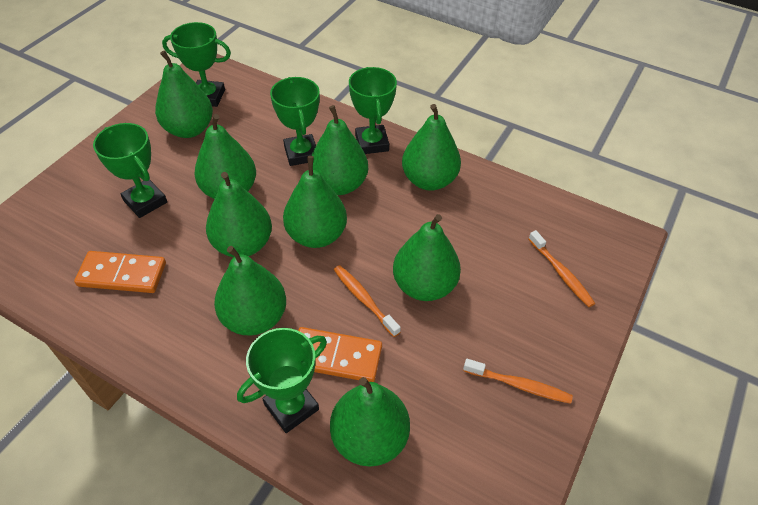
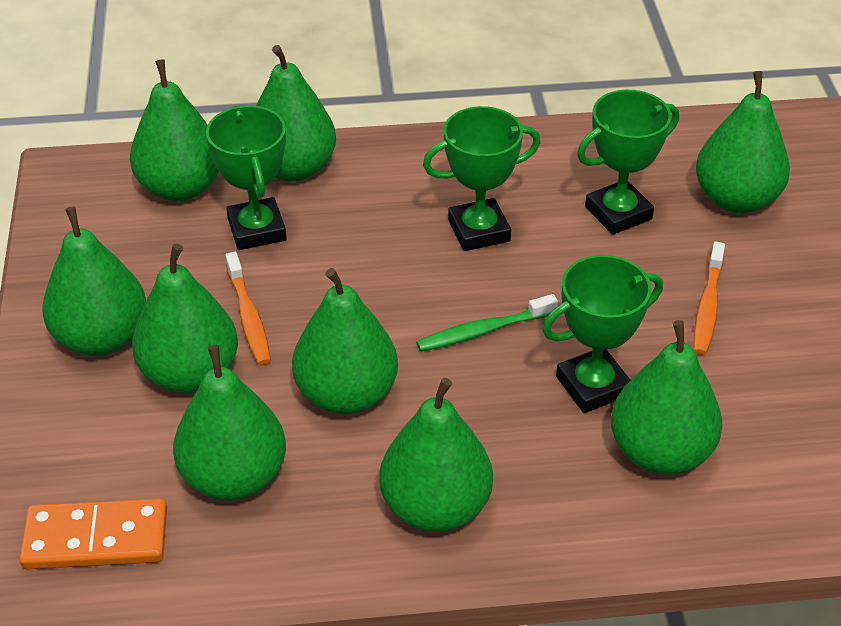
green toothbrush: none = 0 -> [416,294,558,352] = 1
green trophy: [93,123,167,218] [162,22,231,107] [237,328,327,433] [270,77,320,166] [349,67,397,154] = 5 -> [206,105,287,250] [423,106,541,251] [542,255,663,413] [577,90,679,235] = 4
orange domino: [74,251,166,293] [298,327,382,382] = 2 -> [19,499,167,569] = 1
orange toothbrush: [334,265,401,337] [463,359,573,404] [528,230,595,307] = 3 -> [225,252,271,365] [694,242,725,355] = 2

